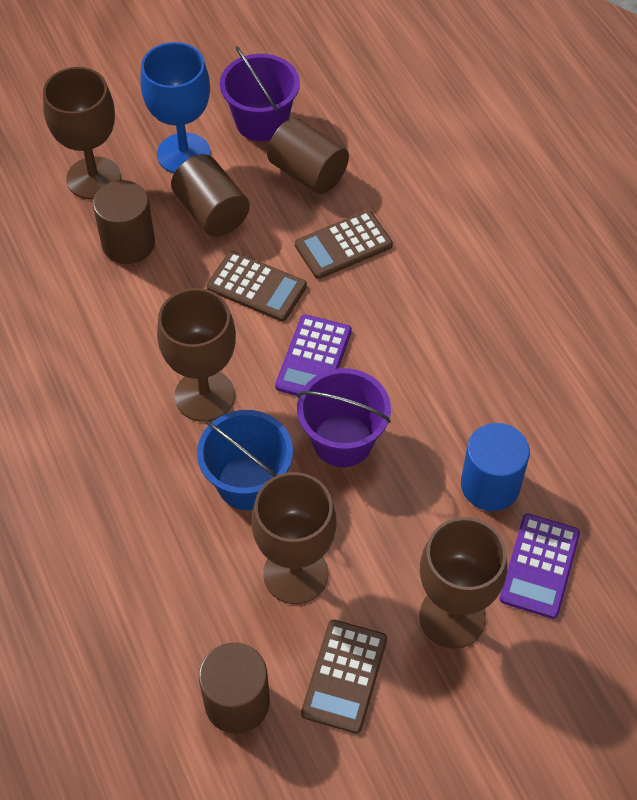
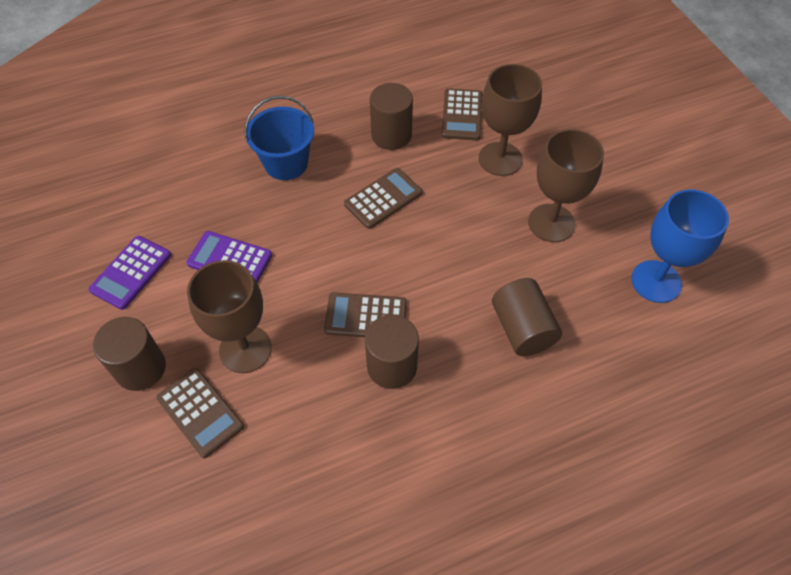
blue cylinder: [461,423,530,511] = 1 -> none = 0
brown calculator: [207,251,307,322] [295,210,393,279] [301,620,387,734] = 3 -> [156,368,244,458] [324,292,407,337] [344,168,422,229] [441,88,482,140] = 4
brown goblet: [43,67,121,200] [157,288,236,422] [252,472,336,604] [419,517,507,649] = 4 -> [187,260,272,373] [479,64,542,176] [528,129,604,242] = 3
purple bucket: [220,47,300,141] [297,368,391,467] = 2 -> none = 0

